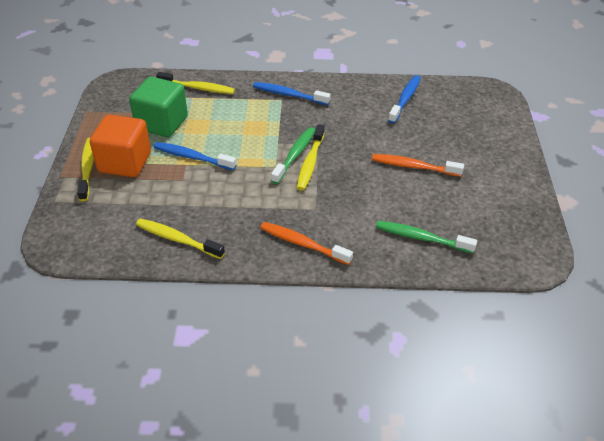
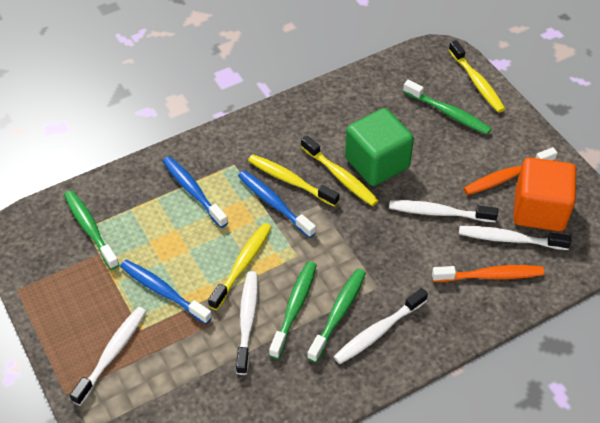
green toothbrush: [271,127,315,184] [376,221,477,253] = 2 -> [64,190,119,270] [269,261,317,359] [307,269,366,363] [403,80,492,135] = 4
white toothbrush: none = 0 -> [70,307,146,406] [236,271,258,375] [334,288,428,364] [389,200,498,222] [459,226,571,250] = 5

